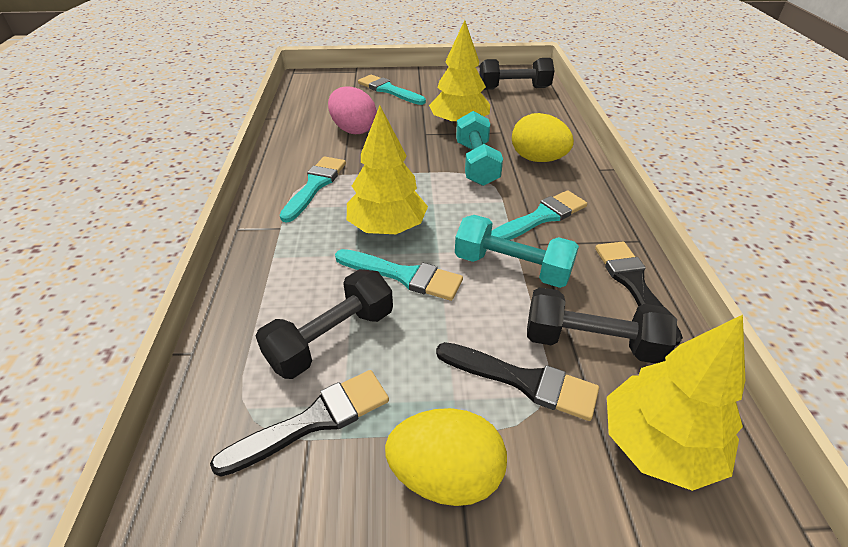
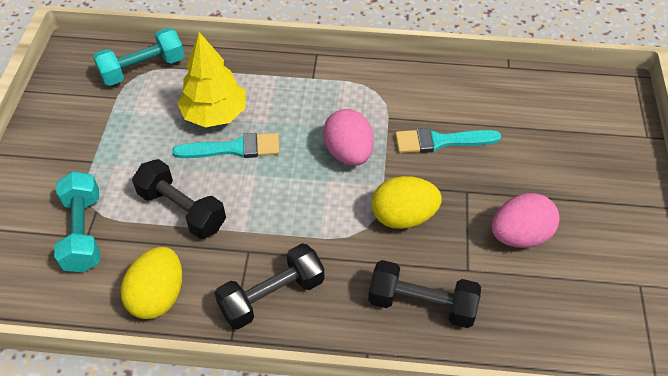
black brush: [210,370,389,477] [436,342,599,421] [595,242,683,346] = 3 -> none = 0
pink egg: [328,86,377,134] = 1 -> [323,109,374,166] [491,193,560,248] = 2
turquoise brush: [280,156,346,223] [335,249,463,301] [358,75,426,105] [491,190,587,240] = 4 -> [172,133,280,158] [395,128,501,153] = 2
yellow tree: [347,105,428,234] [429,20,490,127] [607,315,745,491] = 3 -> [177,32,246,127] = 1

